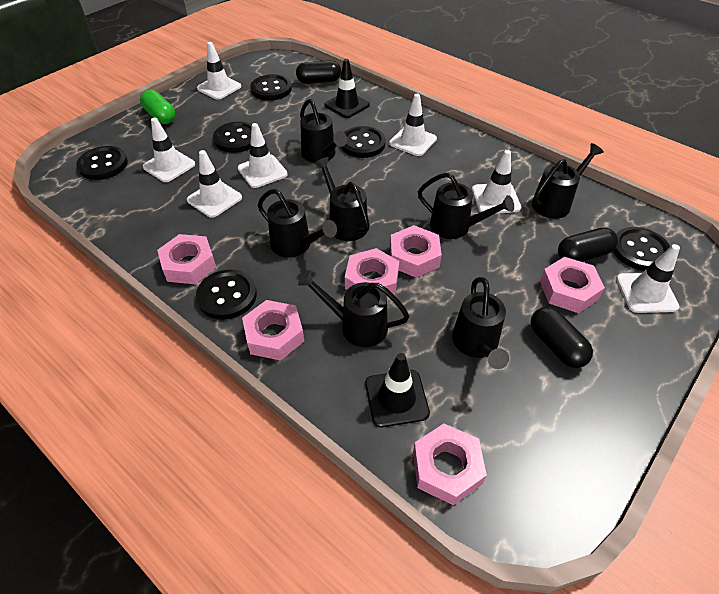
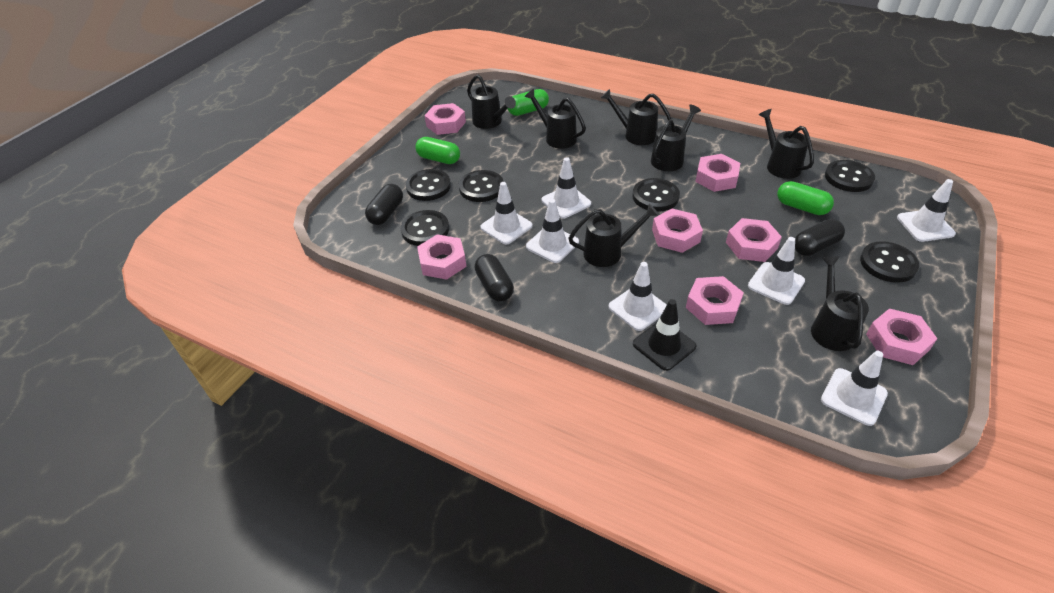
black traffic cone: [324,59,370,118] [365,353,430,427] = 2 -> [633,299,696,371] = 1
green capsule: [140,90,175,124] = 1 -> [415,137,460,164] [507,89,549,116] [777,181,834,215] = 3
pink nut: [157,234,216,284] [242,300,304,361] [345,248,399,297] [390,225,442,278] [413,424,487,505] [540,257,605,313] = 6 -> [417,234,467,280] [424,103,466,135] [652,209,703,253] [686,276,744,325] [695,154,740,192] [726,218,782,262] [866,308,937,365] = 7

